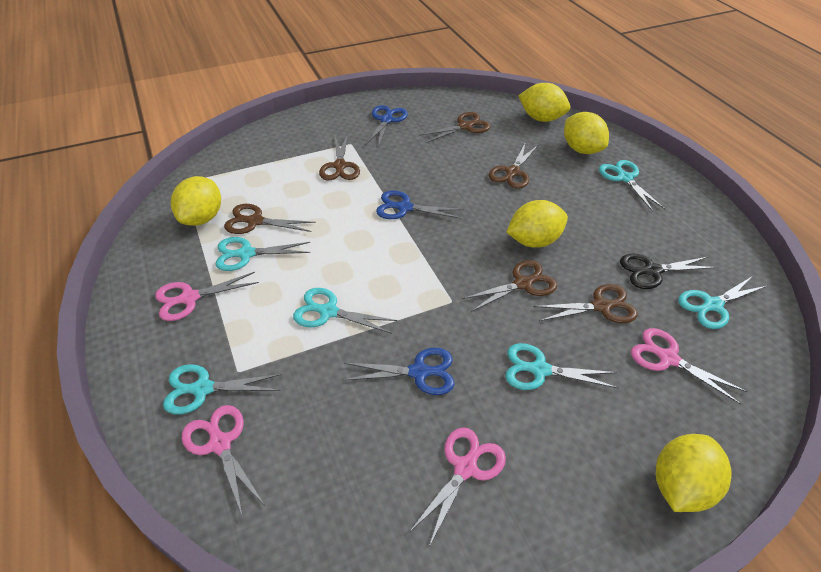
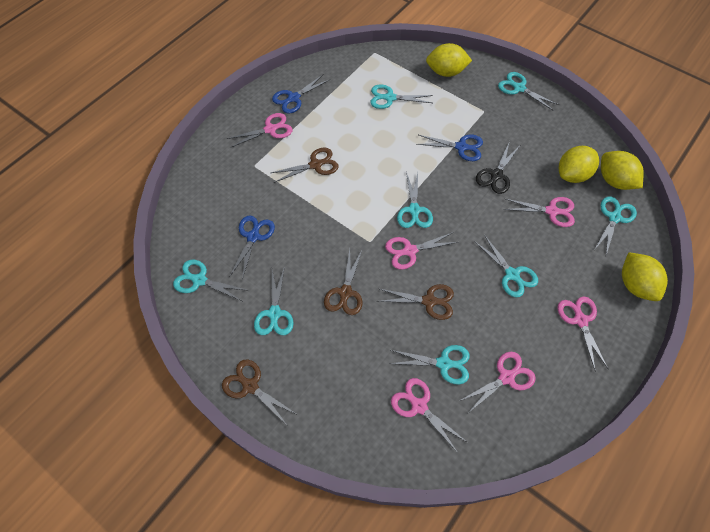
brown scissors: [224,204,316,234] [319,134,360,180] [419,112,491,143] [462,260,557,312] [489,142,538,189] [534,284,638,323] = 6 -> [222,360,298,426] [271,148,339,183] [324,249,362,315] [378,284,454,320] = 4
pink scissors: [155,272,259,321] [182,405,264,517] [410,428,506,546] [631,328,747,405] = 4 -> [226,113,292,148] [385,232,458,270] [391,378,468,453] [459,352,536,413] [504,197,575,227] [558,296,608,370] = 6
turquoise scissors: [163,364,282,414] [215,237,310,271] [293,288,398,334] [505,343,618,390] [599,160,665,211] [678,275,767,329] = 6 -> [173,260,249,301] [254,266,294,335] [370,84,433,109] [389,345,470,385] [397,172,433,228] [474,235,538,297] [498,72,559,111] [594,196,637,255] = 8
yellow lemon: [171,176,221,226] [507,200,568,248] [518,83,570,122] [564,112,609,154] [656,434,732,512] = 5 -> [426,43,472,77] [559,146,599,183] [601,151,644,190] [622,252,668,301] = 4

